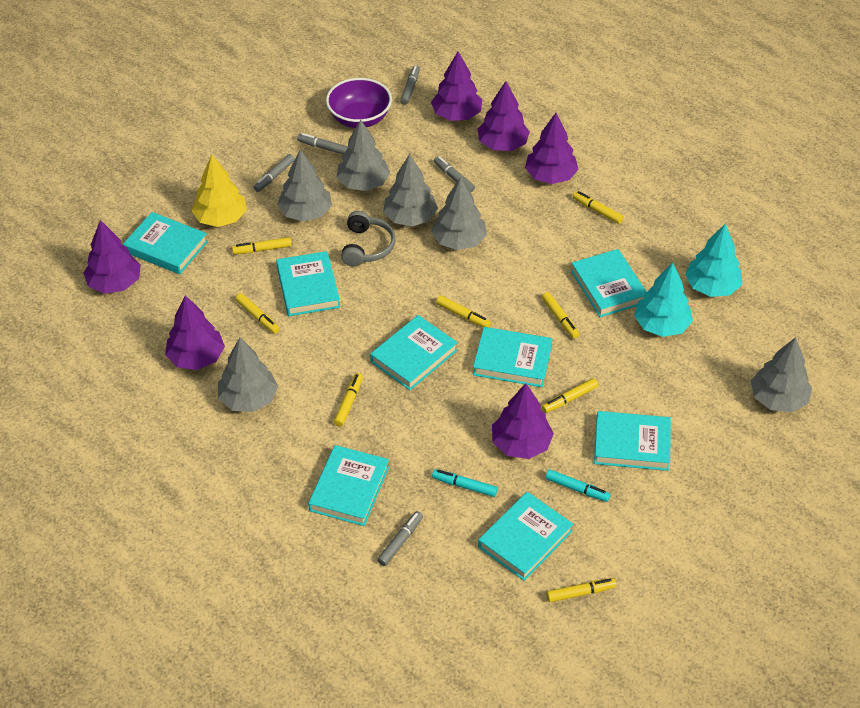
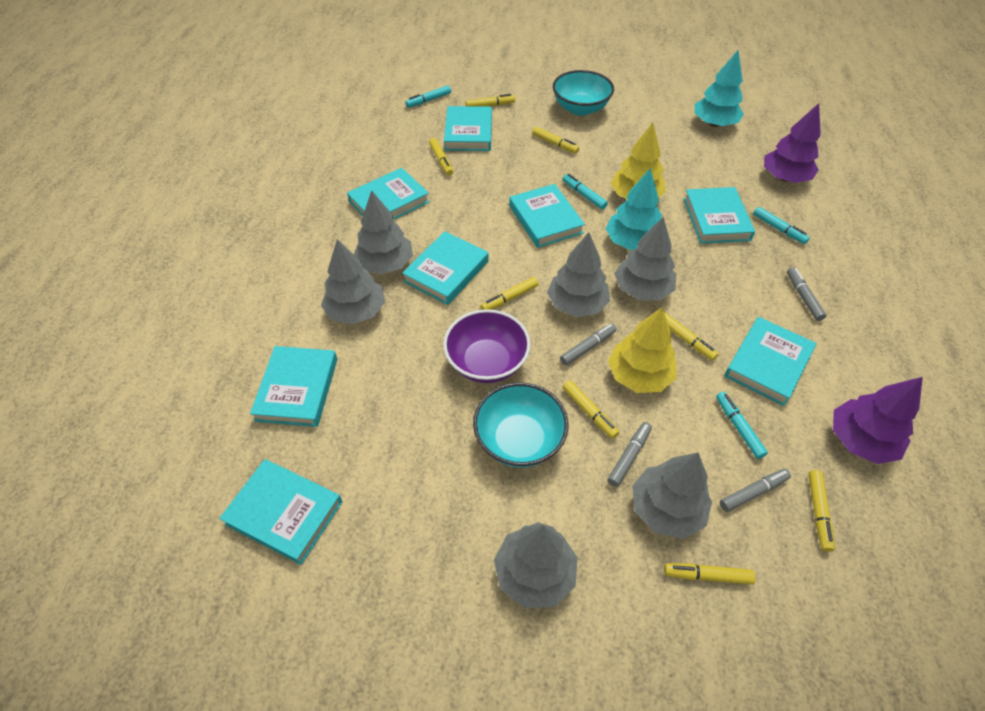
grey headphones: [341,211,396,267] = 1 -> none = 0
grey marker: [253,154,295,192] [297,133,348,155] [377,511,423,566] [400,65,420,105] [434,156,475,193] = 5 -> [560,323,616,365] [608,422,652,487] [720,469,791,512] [787,267,827,321] = 4
purple tree: [83,220,141,294] [165,295,225,370] [431,52,482,121] [477,81,530,151] [492,383,554,459] [525,113,579,184] = 6 -> [764,103,821,183] [833,377,923,464] = 2
turquoise bowl: none = 0 -> [473,382,569,468] [553,70,614,116] = 2
turquoise marker: [432,469,498,497] [545,469,611,502] = 2 -> [405,85,451,108] [563,174,608,210] [716,392,768,459] [753,207,810,244] = 4
yellow tree: [192,154,247,227] = 1 -> [608,308,677,393] [611,122,666,199] = 2

